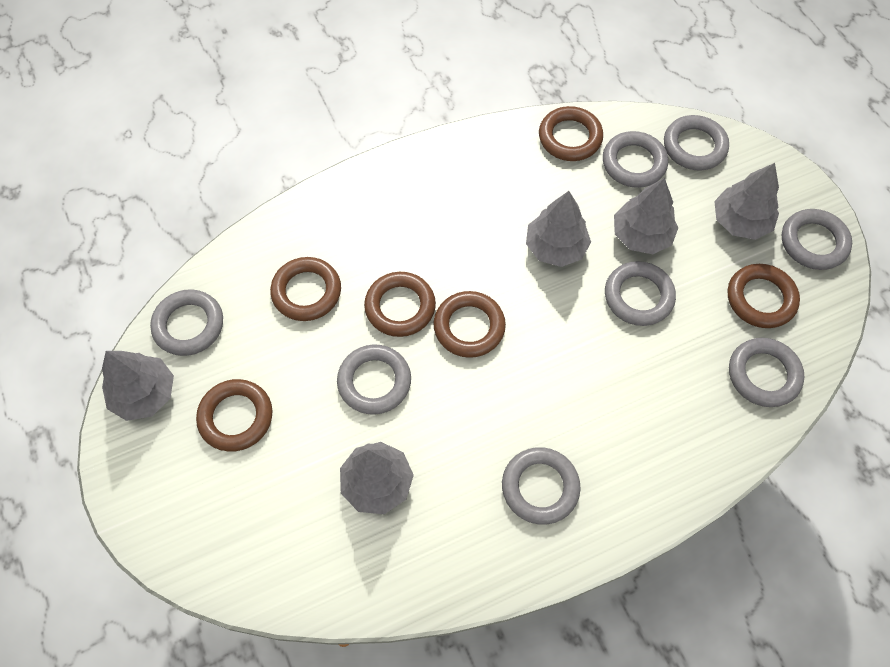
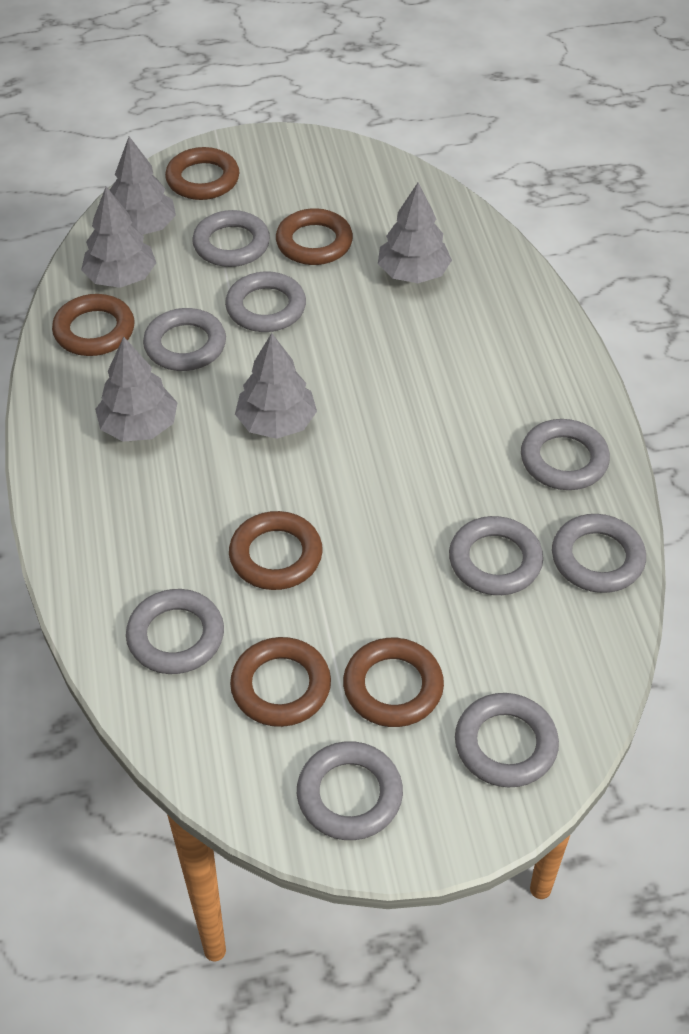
grey ring: [150,289,223,356] [337,345,411,415] [502,447,581,525] [603,131,668,188] [605,261,676,326] [664,115,729,171] [729,338,804,407] [782,209,852,270] = 8 -> [126,589,224,674] [143,308,226,371] [192,210,270,267] [225,272,306,332] [297,741,403,840] [449,516,543,595] [455,693,559,787] [521,419,610,490] [552,514,646,593] = 9

